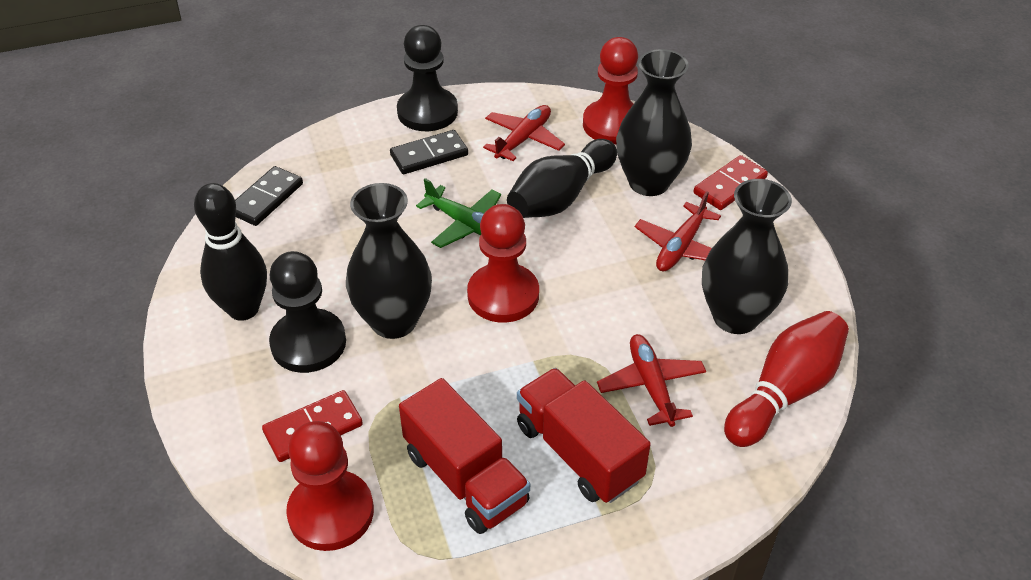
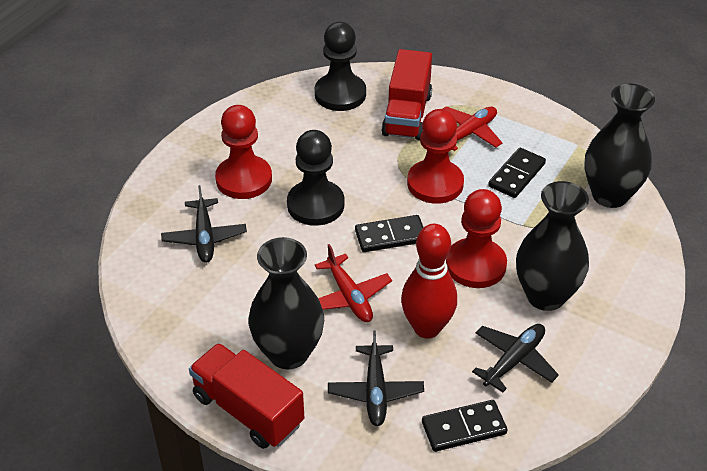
black bowling pin: [194,183,267,321] [507,139,617,218] = 2 -> none = 0
black domino: [235,166,303,226] [390,130,468,174] = 2 -> [355,215,424,252] [422,400,508,452] [488,148,546,198] = 3
black plane: none = 0 -> [161,185,247,263] [328,330,424,426] [472,324,559,393] = 3
green plane: [416,178,501,248] = 1 -> none = 0
red domino: [262,390,363,462] [693,155,768,210] = 2 -> none = 0
red plane: [483,105,565,161] [597,334,706,427] [635,191,721,271] = 3 -> [315,244,392,322] [443,106,502,151] = 2

